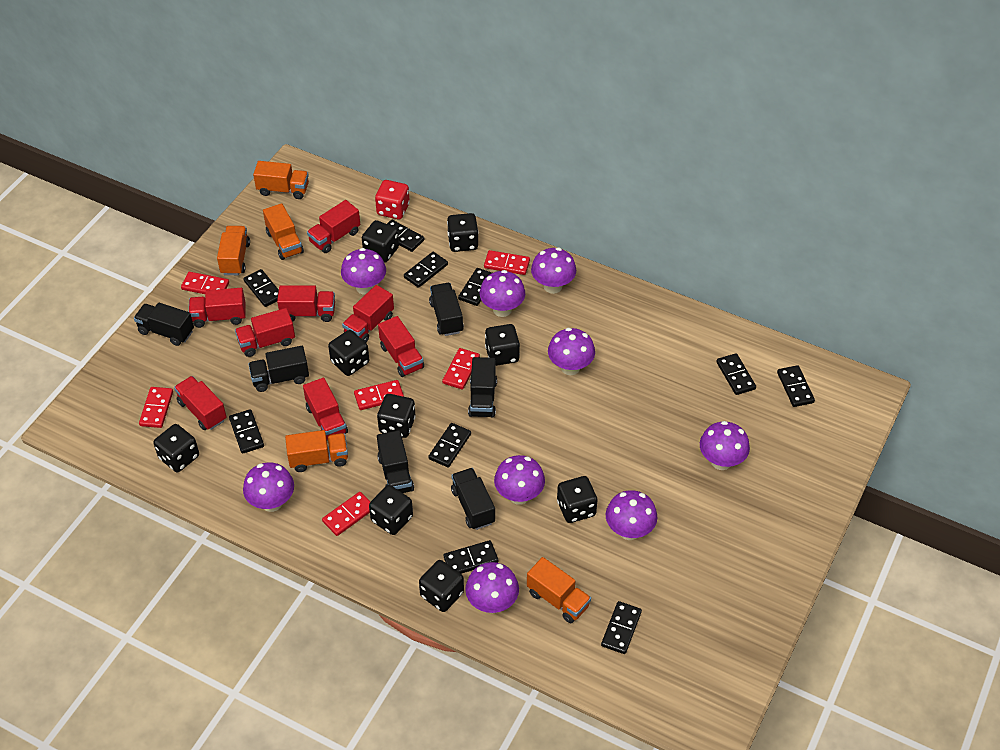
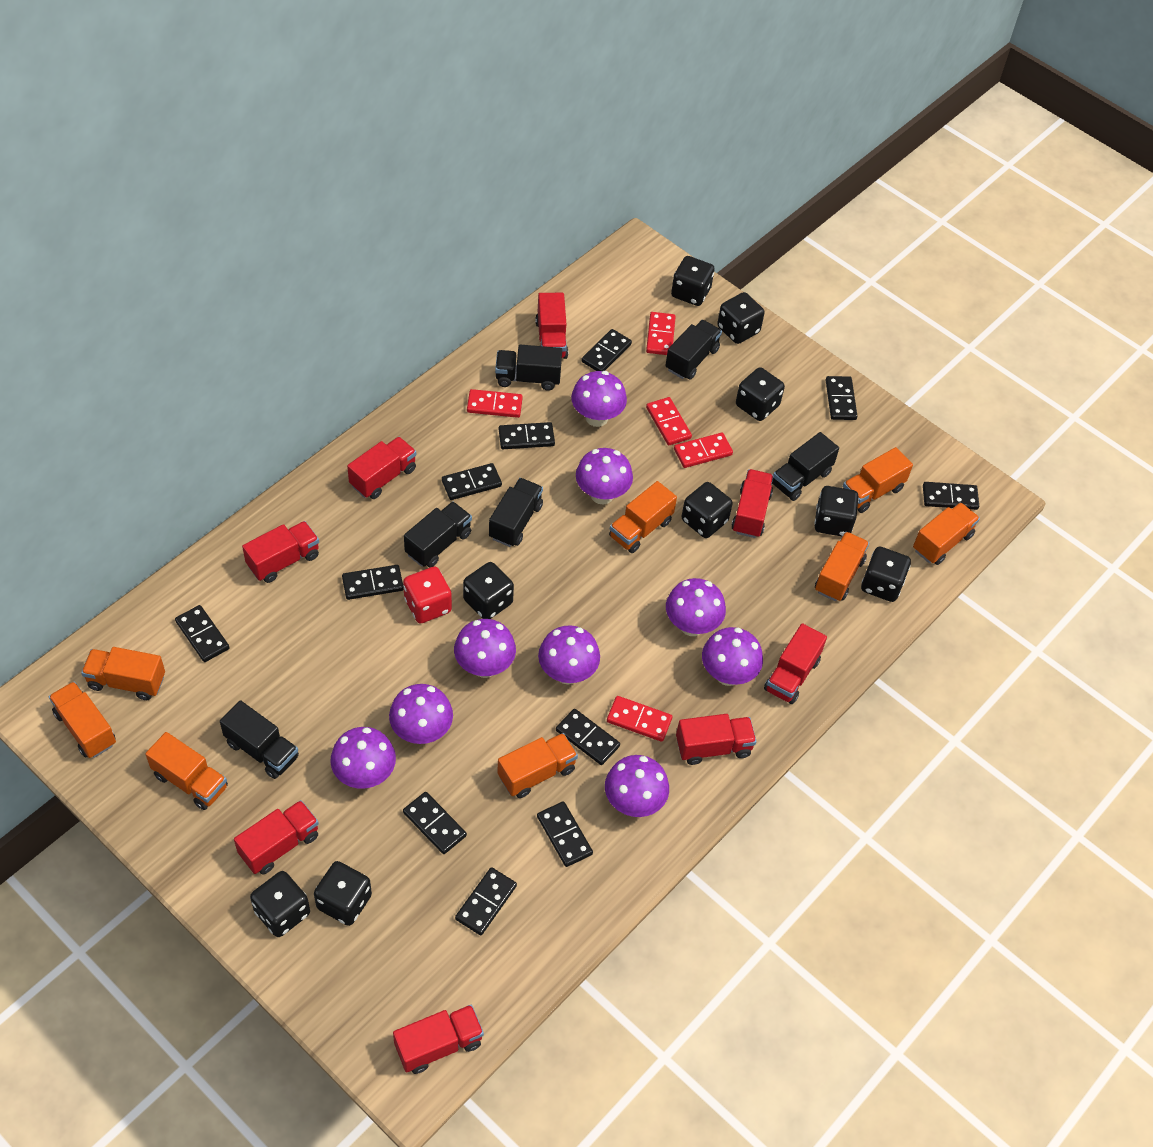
black domino: [229,409,264,454] [243,269,279,307] [387,220,425,252] [404,252,448,288] [428,423,471,468] [444,540,498,574] [458,268,492,306] [601,601,642,654] [716,353,756,395] [777,365,815,407] = 10 -> [175,605,230,662] [342,565,404,600] [403,792,467,854] [442,463,502,500] [455,867,517,935] [499,422,555,449] [537,801,593,867] [556,709,620,765] [581,329,632,371] [826,376,857,420] [923,482,979,510] = 11
orange truck: [217,226,250,275] [253,161,309,199] [263,203,304,260] [285,430,348,472] [527,557,591,623] = 5 -> [49,681,116,758] [81,647,165,700] [145,732,228,810] [497,733,578,798] [609,481,677,553] [815,532,869,601] [843,447,913,513] [913,502,980,565] = 8
red domino: [139,387,173,428] [181,272,229,294] [322,492,370,536] [354,380,404,410] [442,348,480,390] [484,250,530,275] = 6 -> [467,389,523,418] [607,696,672,742] [646,312,676,355] [646,397,692,445] [674,433,733,468] = 5

